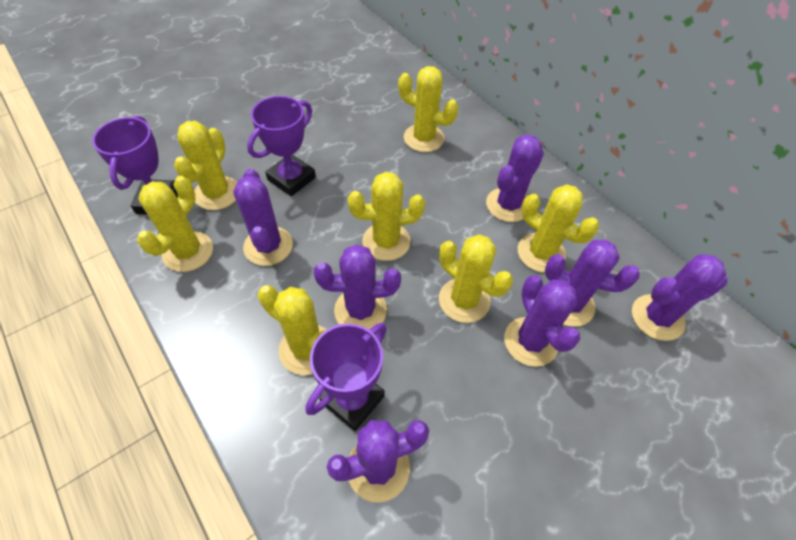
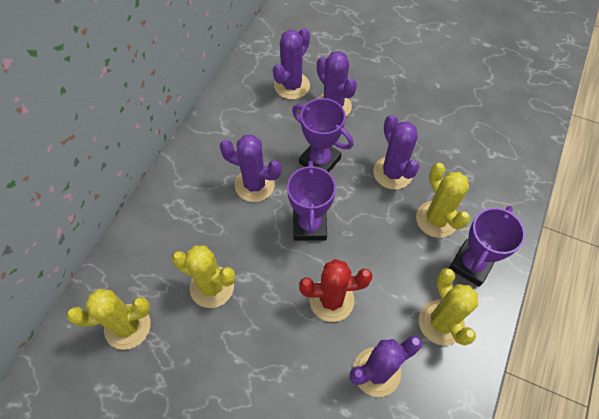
purple cactus: [233,169,293,266] [314,244,401,329] [326,420,429,503] [486,134,544,222] [504,275,581,367] [545,240,640,327] [632,254,727,341] = 7 -> [220,135,282,202] [273,28,310,100] [317,51,357,116] [349,335,422,397] [373,115,419,189] = 5
red cactus: none = 0 -> [299,259,373,322] = 1
yellow cactus: [137,176,213,272] [174,121,237,210] [258,285,327,375] [348,172,425,261] [398,66,458,152] [439,235,513,323] [518,184,599,273] = 7 -> [67,289,151,350] [172,245,236,308] [416,163,470,238] [419,268,478,346] = 4

